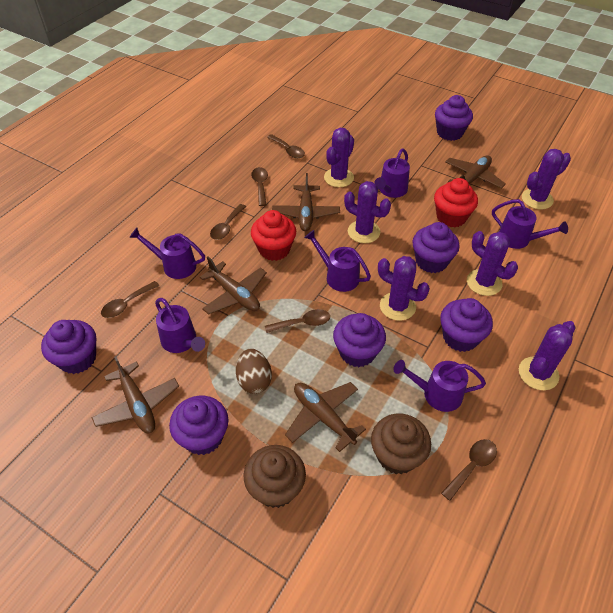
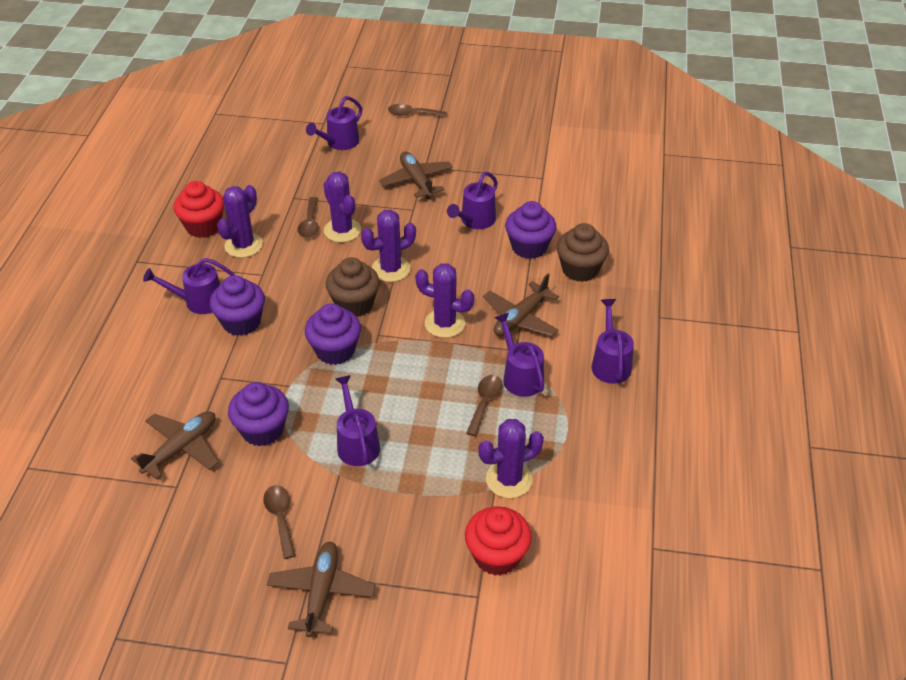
brown egg: [236,349,272,394] = 1 -> none = 0
brown plane: [91,356,179,433] [200,256,267,315] [272,173,340,231] [285,382,366,452] [445,155,506,189] = 5 -> [131,411,219,480] [267,542,376,637] [379,152,453,199] [483,274,559,336] = 4
brown spoon: [101,281,159,318] [210,204,246,240] [251,167,268,206] [265,309,330,333] [267,134,305,158] [441,439,497,501] = 6 -> [263,485,296,559] [298,197,318,238] [388,104,447,117] [466,375,503,436] = 4
purple cactus: [324,128,354,187] [344,181,391,243] [378,256,430,321] [467,231,518,296] [519,321,576,390] [522,149,571,210] = 6 -> [217,185,263,258] [323,171,361,242] [361,210,416,282] [415,263,474,338] [478,419,544,498] = 5
purple cupcake: [41,320,96,374] [169,396,229,455] [333,313,386,367] [412,222,460,273] [435,95,473,141] [440,298,493,352] = 6 -> [210,275,265,336] [228,382,289,446] [305,303,361,365] [505,201,556,259] = 4

